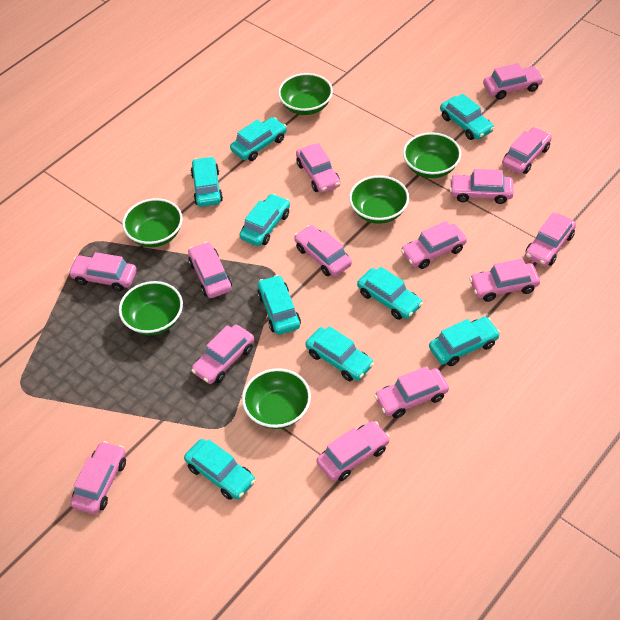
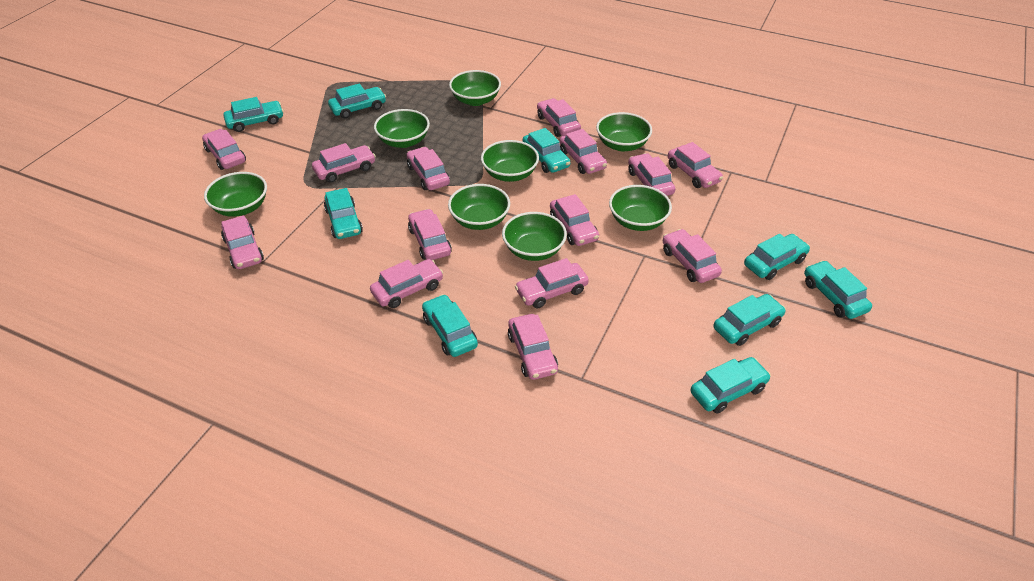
green bowl: [119,281,183,335] [122,198,183,247] [242,368,311,429] [278,73,333,115] [349,175,409,224] [403,132,461,178] = 6 -> [204,172,267,217] [374,109,430,148] [448,184,510,230] [449,70,501,106] [481,140,539,182] [502,212,567,261] [596,112,652,152] [609,185,672,231] = 8

